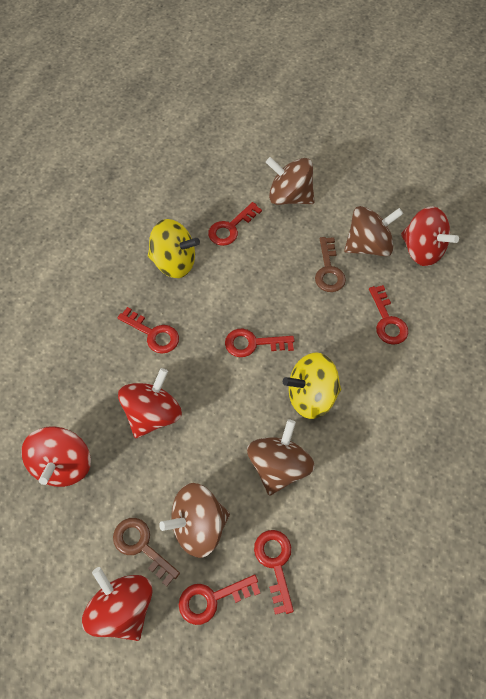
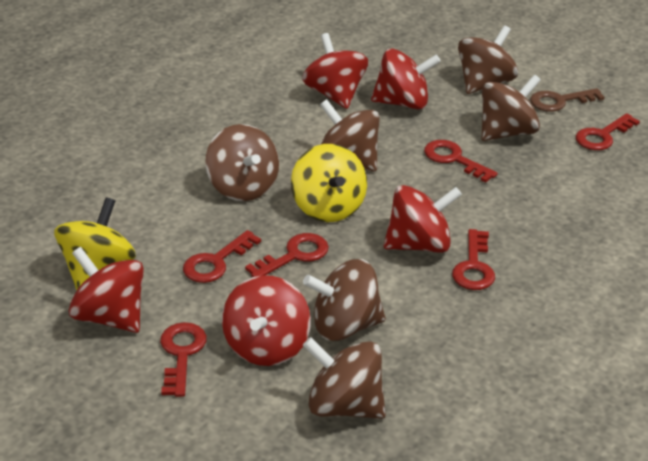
brown key: [113,518,180,587] [315,237,346,292] = 2 -> [530,88,605,112] = 1
brown spinning top: [159,483,230,558] [247,419,315,496] [266,157,315,205] [344,206,403,256] = 4 -> [205,124,279,201] [303,259,386,341] [303,337,386,419] [320,99,380,172] [458,25,518,94] [481,74,541,141] = 6
red spinning top: [21,426,91,487] [82,567,153,641] [118,368,182,438] [401,206,459,266] = 4 -> [69,247,144,333] [222,275,311,366] [302,33,368,109] [371,48,441,110] [384,185,462,253] = 5

